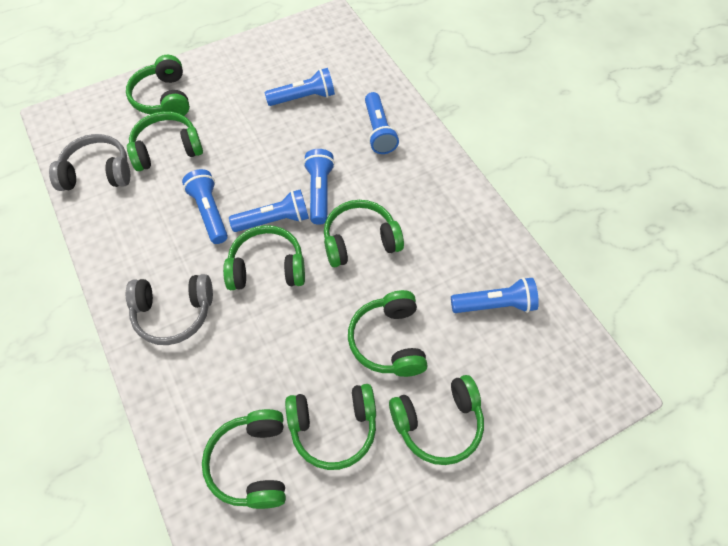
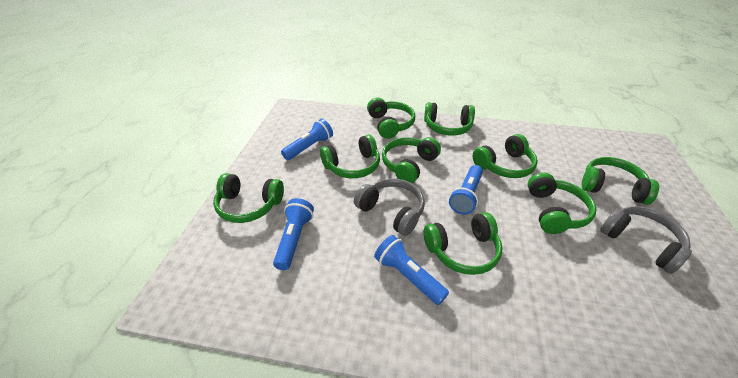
blue flashlight: [182,169,228,244] [229,189,309,232] [265,68,335,106] [303,149,335,225] [365,92,399,154] [451,277,539,313] = 6 -> [273,198,314,270] [281,119,333,160] [374,235,449,305] [449,165,483,215] = 4
green headphones: [126,55,190,116] [127,111,203,171] [202,409,286,509] [223,225,305,290] [285,384,376,470] [324,200,404,267] [348,290,428,377] [389,375,484,465] = 8 -> [213,173,284,223] [320,134,380,178] [367,98,415,139] [382,137,441,183] [424,102,475,136] [424,212,503,275] [473,134,538,178] [528,172,596,234] [582,157,659,205] = 9

